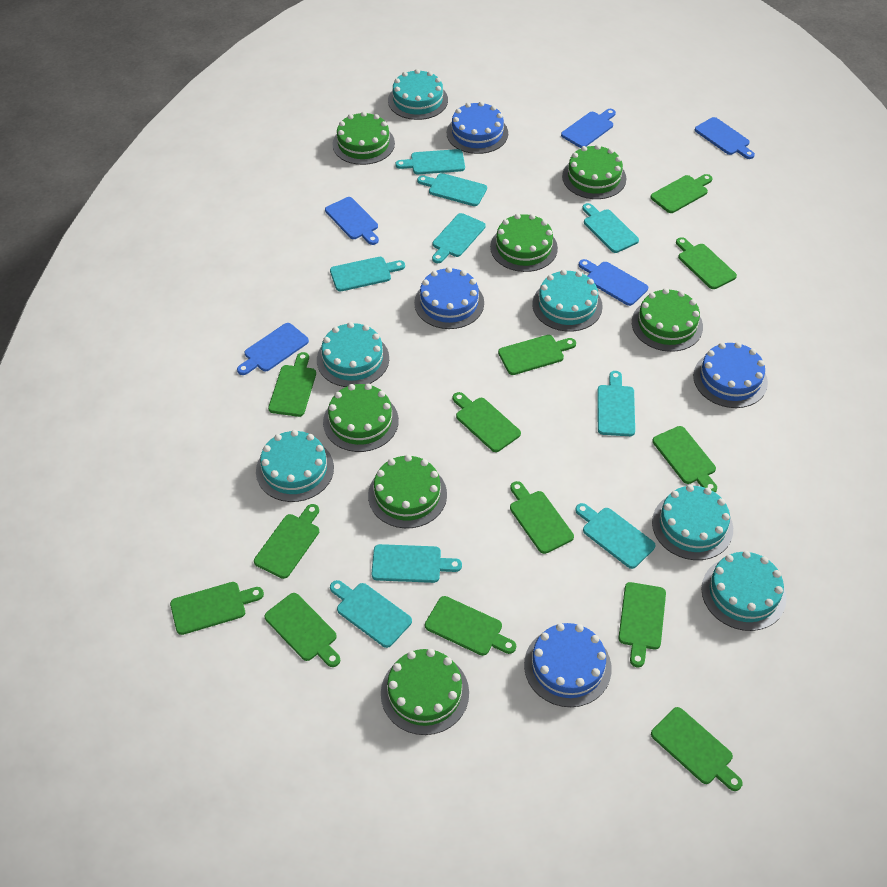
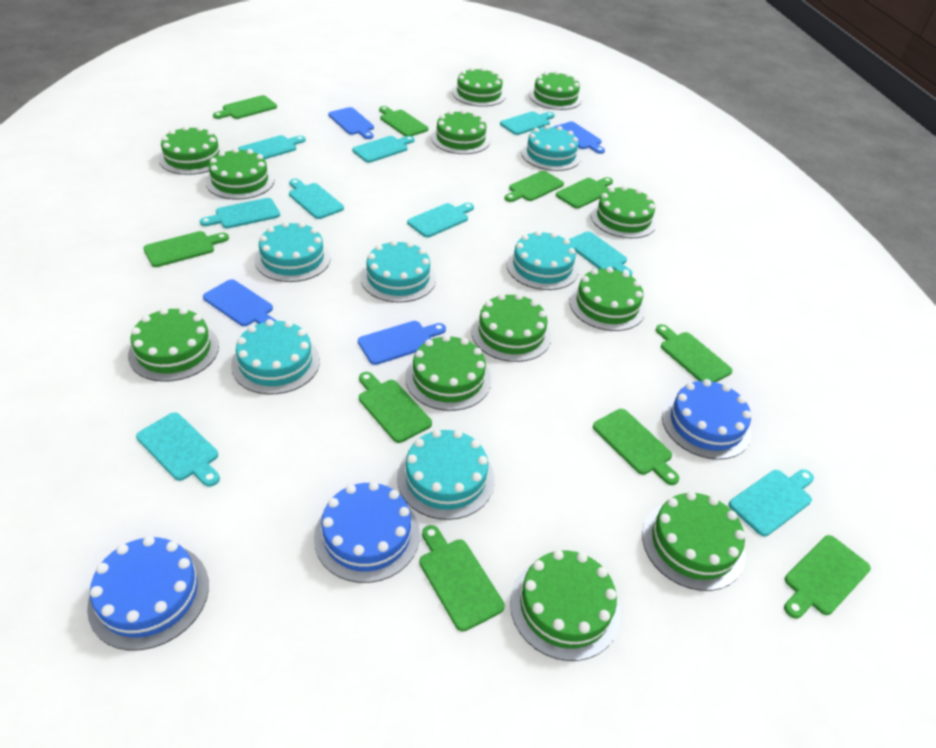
blue cake: [414,267,484,329] [447,101,508,154] [524,623,612,707] [693,342,768,408] = 4 -> [87,536,209,651] [314,481,420,583] [662,379,751,460] = 3
blue cutting board: [237,323,309,375] [325,197,379,245] [561,109,616,148] [579,259,648,306] [695,117,755,159] = 5 -> [203,279,276,326] [328,107,374,139] [358,321,446,365] [554,122,605,154] = 4
green cake: [323,384,399,452] [332,111,395,165] [368,455,447,528] [381,649,469,735] [490,213,558,272] [562,144,626,199] [632,288,703,352] = 7 -> [128,307,219,382] [159,126,225,175] [206,148,274,199] [405,335,491,411] [431,110,490,154] [452,67,506,107] [471,293,552,362] [510,550,621,661] [529,71,582,110] [569,267,646,331] [591,185,657,238] [642,491,746,591] = 12
green cutting board: [170,582,264,635] [254,504,319,579] [264,593,340,667] [268,352,316,417] [425,596,516,656] [453,392,521,452] [498,335,576,375] [510,481,574,554] [619,582,666,667] [650,174,713,213] [651,707,743,791] [652,426,717,493] [676,237,737,289] = 13 -> [143,231,229,267] [213,95,277,119] [359,372,432,443] [379,106,428,137] [419,525,505,632] [504,171,564,202] [556,177,613,209] [593,409,679,485] [656,324,733,382] [784,535,871,619] = 10

